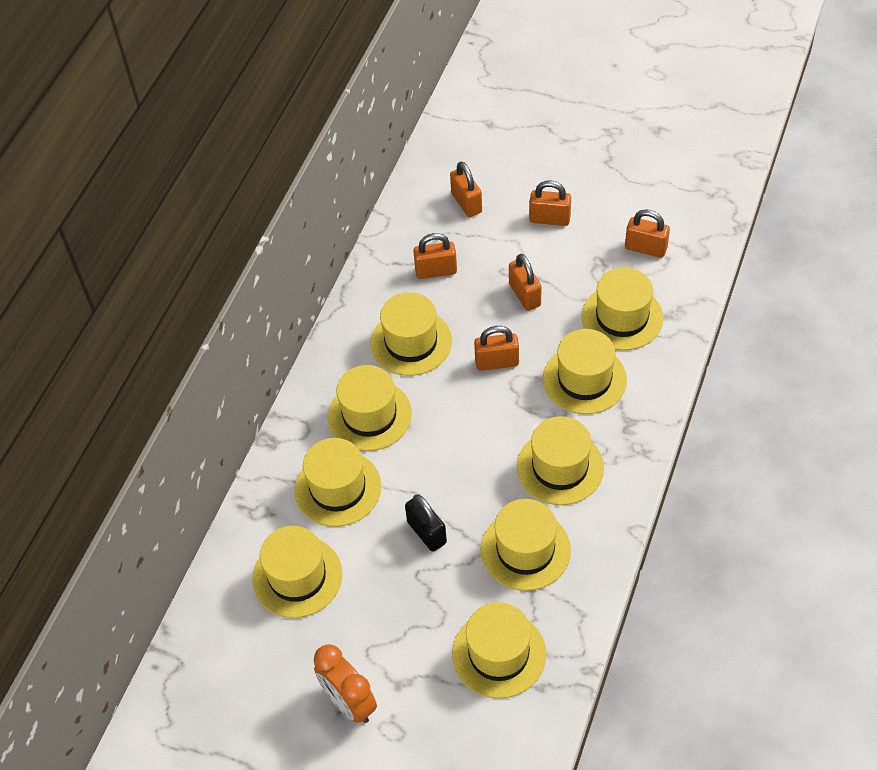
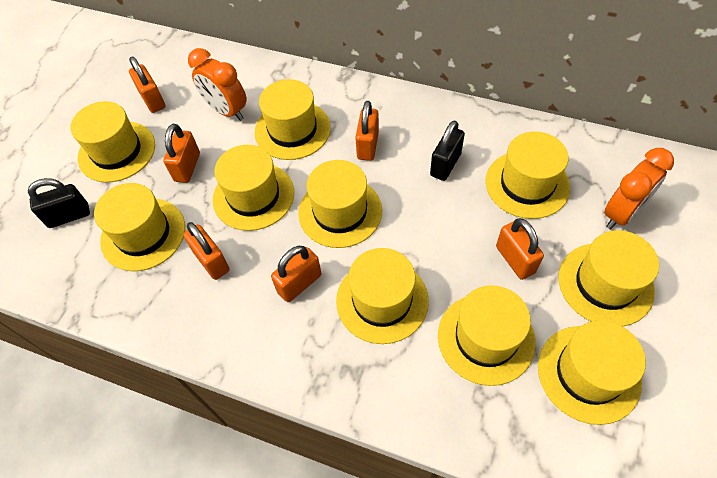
black padlock: [405,495,447,552] = 1 -> [28,178,90,228] [430,120,465,181] = 2
orange clock: [314,644,377,723] = 1 -> [188,48,247,121] [604,148,674,229] = 2
yellow hat: [252,526,342,618] [295,438,381,527] [328,365,412,451] [370,292,452,376] [452,602,546,698] [481,499,571,591] [517,416,604,505] [543,329,627,414] [581,267,663,351] = 9 -> [70,101,155,182] [94,183,185,271] [213,145,294,231] [254,79,331,160] [298,160,382,248] [336,248,429,344] [438,285,536,386] [486,131,570,219] [538,320,646,425] [559,230,659,327] = 10

